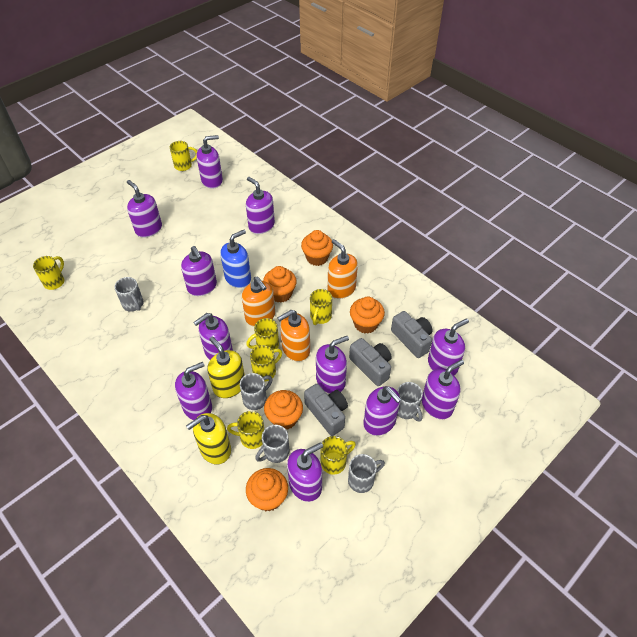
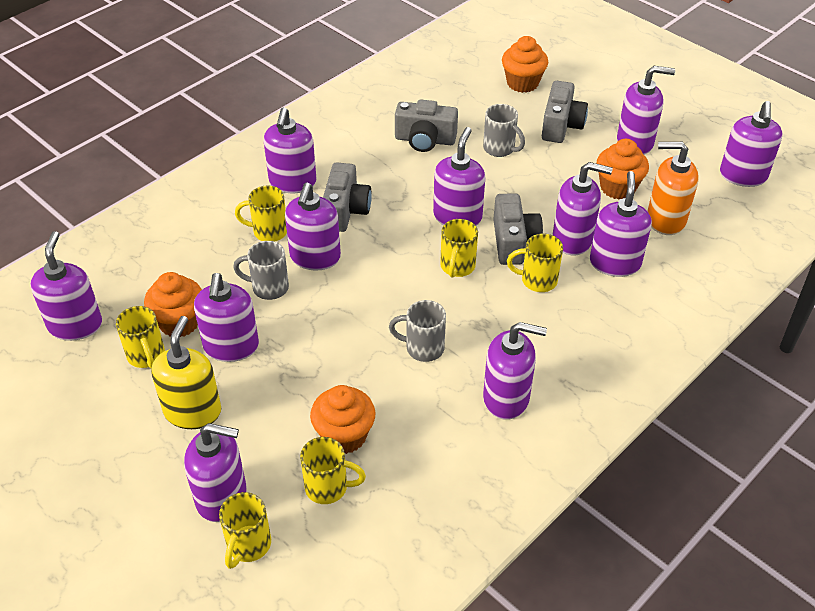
blue soap dispenser: [220,230,251,288] = 1 -> none = 0
grey camera: [304,384,348,436] [349,338,392,386] [391,311,433,358] = 3 -> [323,162,372,232] [395,99,458,152] [493,193,543,265] [542,81,588,143] = 4
grey mug: [114,277,144,312] [240,373,273,410] [255,425,289,463] [348,454,385,493] [397,382,423,422] = 5 -> [233,241,289,300] [389,300,446,362] [483,104,525,157] = 3
orange cupcake: [246,468,288,512] [263,266,297,303] [264,390,303,430] [301,230,333,266] [350,296,385,334] = 5 -> [144,272,202,337] [310,385,375,454] [502,36,548,93] [597,139,649,199] = 4
orange soap dispenser: [242,276,275,326] [277,310,310,362] [328,239,358,299] = 3 -> [648,142,699,235] = 1
yellow mug: [33,256,64,290] [170,141,197,171] [227,411,265,449] [246,318,279,350] [250,345,282,381] [310,289,332,325] [321,436,356,475] = 7 -> [116,306,165,368] [219,492,271,569] [235,185,287,242] [300,437,366,504] [440,219,478,278] [507,234,563,292] = 6
yellow soap dispenser: [186,413,231,465] [207,336,245,398] = 2 -> [151,316,221,429] = 1

